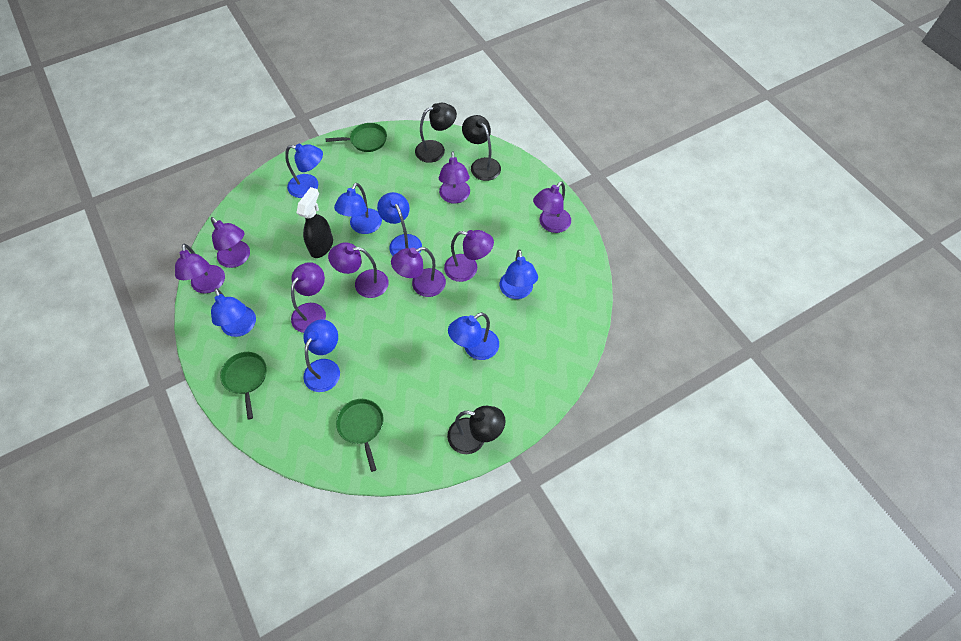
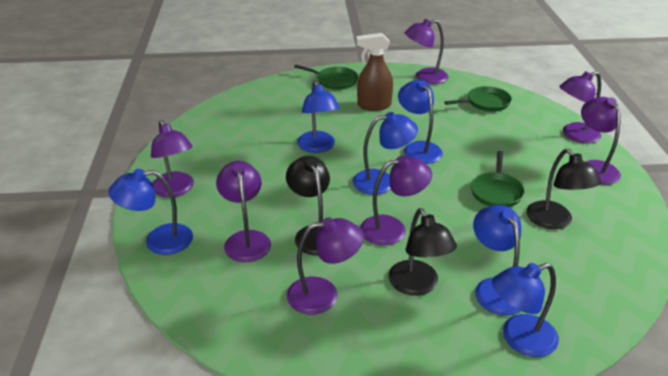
black spray bottle: [297,187,333,258] = 1 -> none = 0
blue lamp: [211,288,256,337] [285,144,323,198] [303,320,340,392] [334,183,382,234] [377,192,422,256] [448,312,499,360] [500,249,538,299] = 7 -> [108,169,193,255] [297,80,340,153] [353,112,418,195] [398,80,443,164] [473,205,521,316] [492,263,559,357] = 6
brown spray bottle: none = 0 -> [356,33,393,111] = 1
purple lamp: [175,243,225,294] [211,217,250,268] [291,262,326,333] [328,242,389,298] [391,247,446,297] [439,151,470,204] [444,230,494,282] [533,181,571,233] = 8 -> [151,120,194,198] [216,161,271,262] [287,217,364,315] [360,156,432,245] [405,19,449,84] [559,71,602,144] [581,97,621,185] = 7

